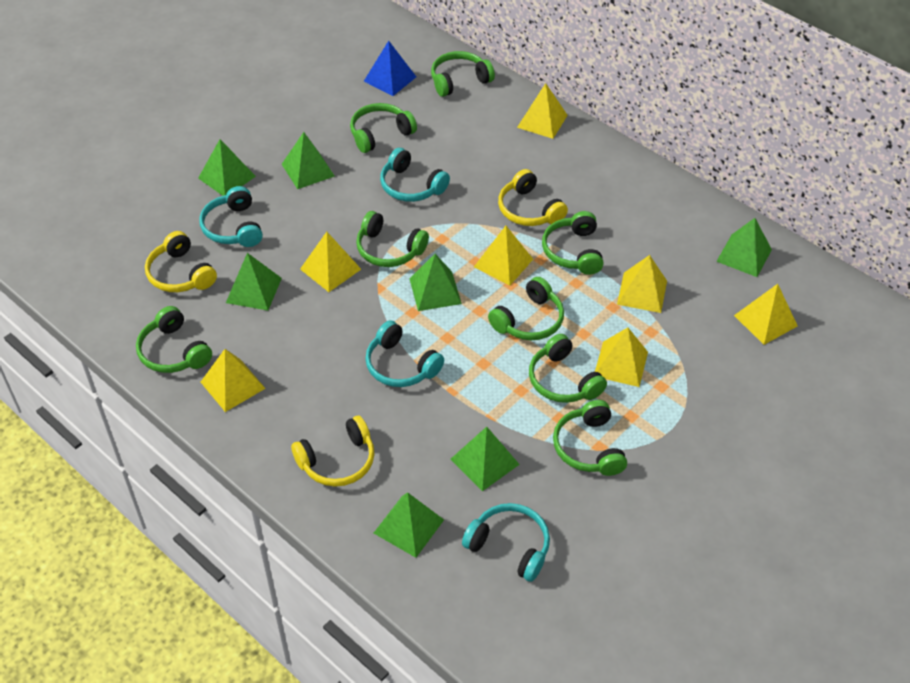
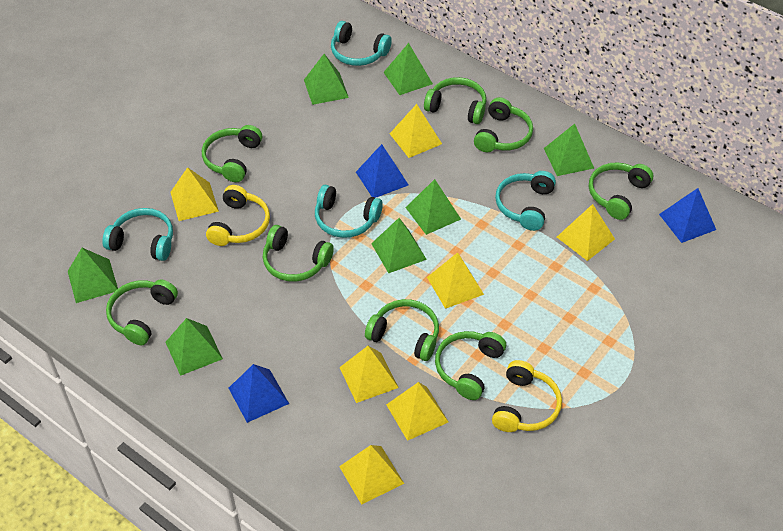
blue pyramid: [364,41,416,96] = 1 -> [229,364,289,423] [356,144,409,198] [659,188,716,243] = 3
yellow headphones: [145,231,217,292] [291,416,374,487] [498,169,568,226] = 3 -> [206,185,270,246] [492,360,562,432] = 2

